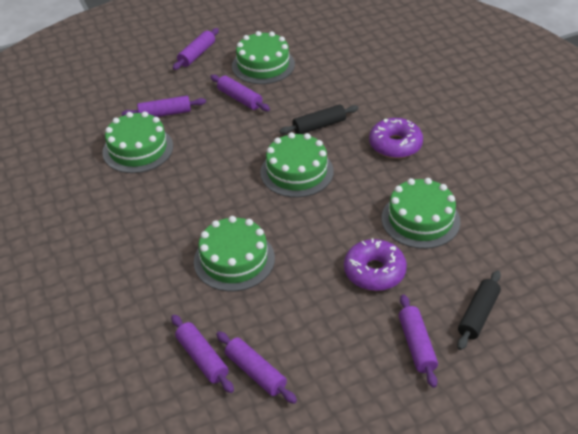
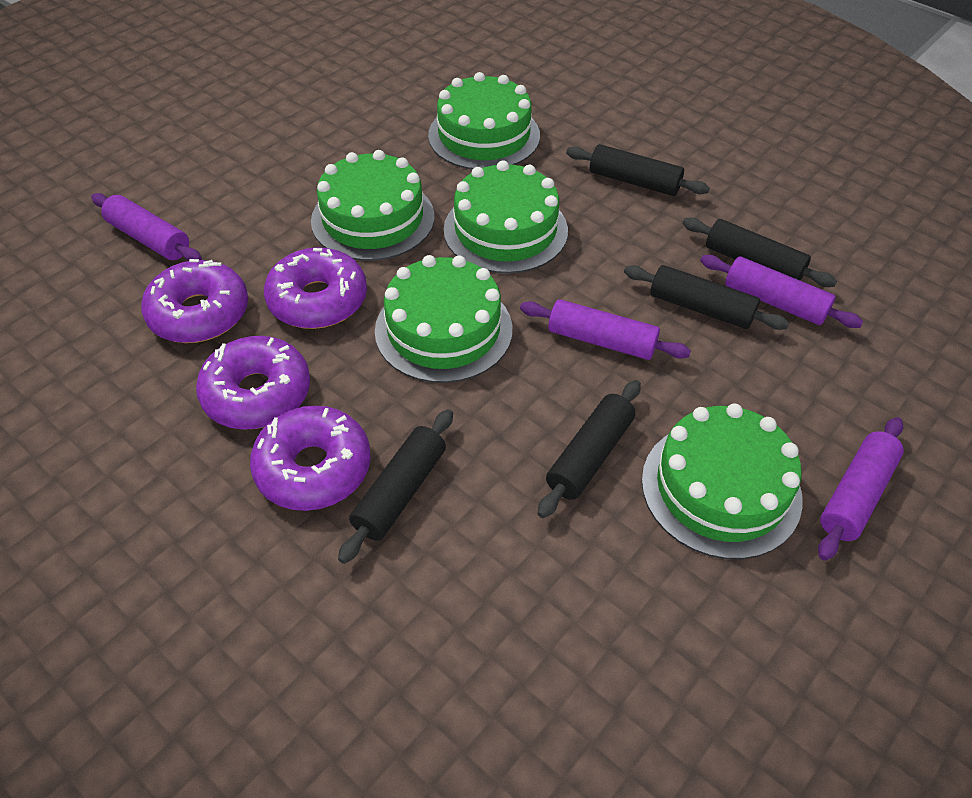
black rolling pin: [279,104,359,134] [457,270,501,350] = 2 -> [338,409,453,564] [537,380,641,518] [566,144,710,196] [624,265,789,330] [683,217,837,287] = 5
purple donut: [344,238,407,291] [369,118,423,159] = 2 -> [141,259,248,343] [196,336,310,429] [250,405,371,511] [264,247,367,329] = 4
purple rolling pin: [122,96,206,117] [171,315,234,393] [173,28,219,70] [210,75,270,111] [216,331,297,404] [399,294,438,388] = 6 -> [91,193,202,261] [520,299,691,360] [700,255,863,328] [818,417,904,560] = 4

